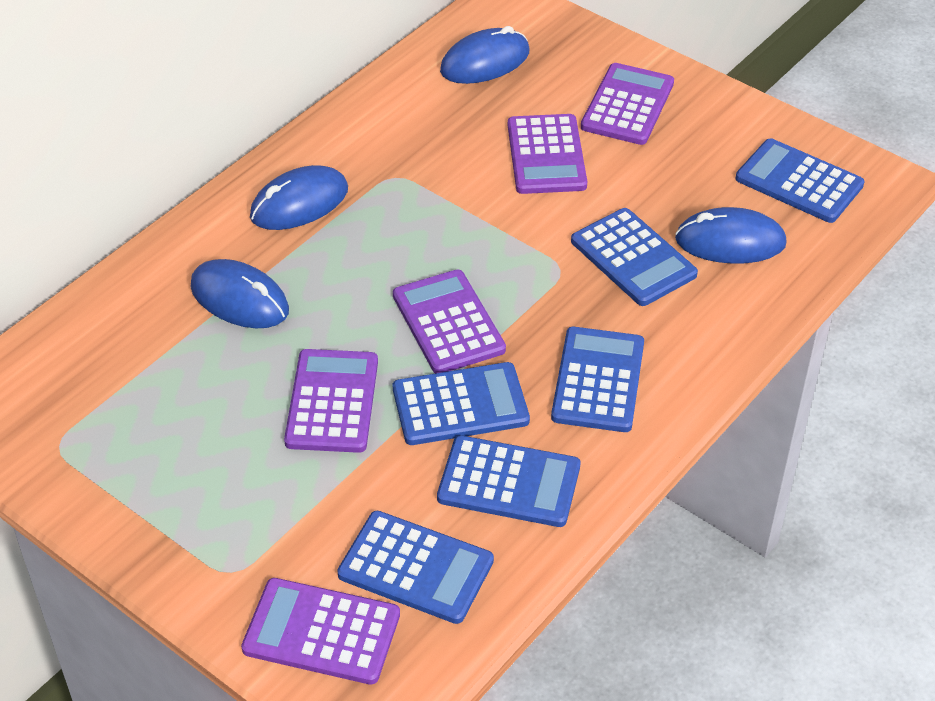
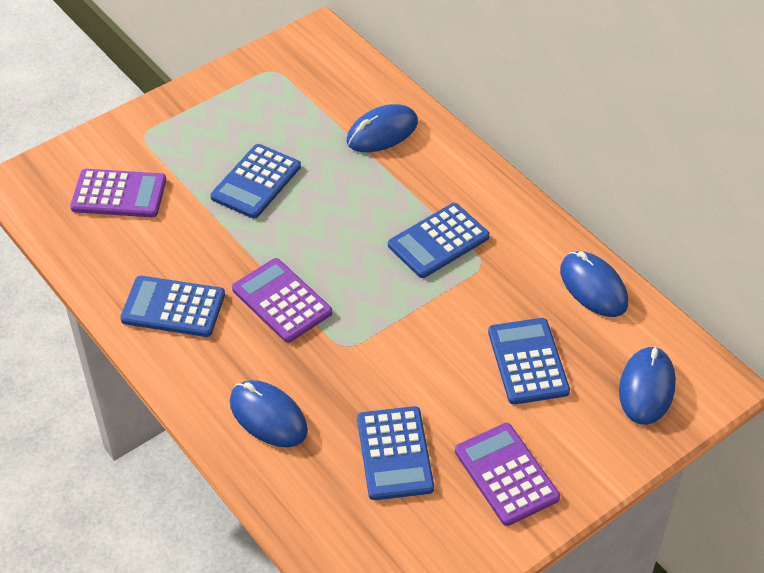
blue calculator: [337,511,494,624] [393,362,530,445] [437,435,580,527] [551,327,644,432] [571,208,698,306] [735,138,865,223] = 6 -> [120,276,225,337] [210,144,301,219] [357,406,434,500] [388,203,490,278] [488,318,570,405] = 5
purple calculator: [241,578,400,685] [284,349,378,453] [393,269,506,373] [508,114,587,194] [581,63,674,145] = 5 -> [70,169,166,217] [232,258,332,343] [455,423,560,526] = 3

